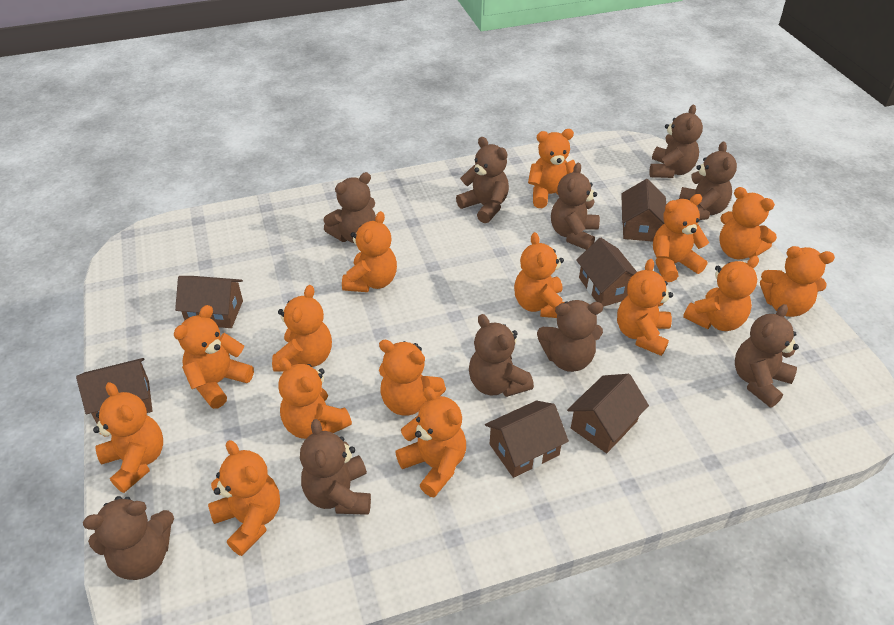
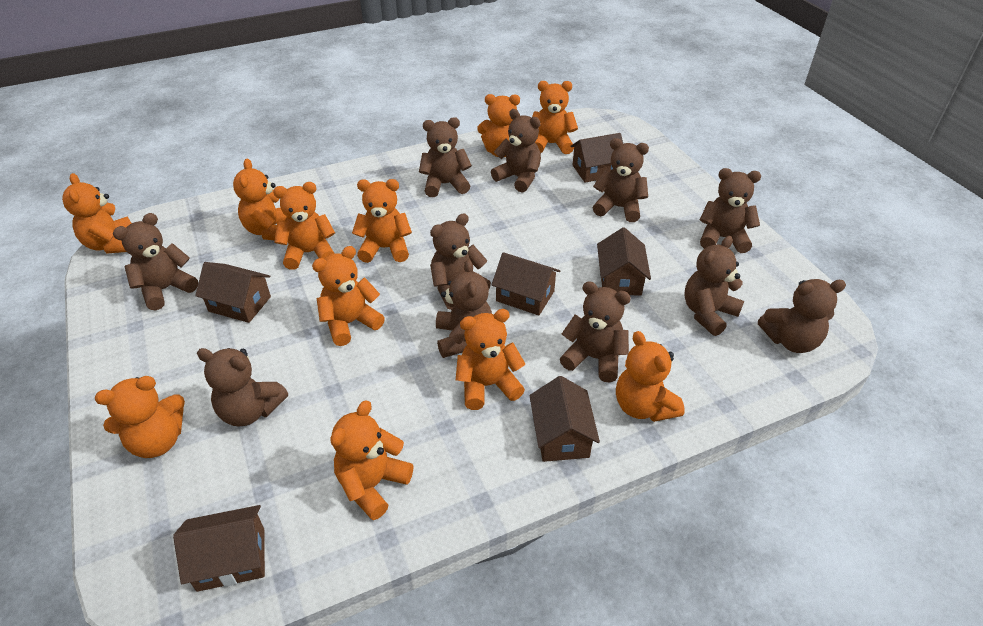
brown teddy bear: [83,496,174,580] [300,419,371,515] [324,172,376,243] [456,137,509,223] [469,314,534,397] [537,300,603,372] [551,163,600,250] [649,105,703,178] [679,142,737,220] [735,304,799,407] = 10 -> [113,213,198,310] [197,348,288,427] [419,117,472,197] [430,213,491,310] [436,259,492,358] [491,109,541,193] [560,282,631,382] [593,138,649,222] [684,236,744,336] [700,168,761,253] [758,279,846,353] = 11
orange teddy bear: [93,382,163,493] [174,305,254,409] [208,440,280,556] [272,285,332,372] [278,357,352,439] [342,211,397,292] [379,340,446,416] [395,386,466,497] [514,232,565,318] [528,129,576,208] [617,259,673,356] [653,194,709,282] [683,256,759,331] [719,187,777,259] [760,246,835,317] = 15 -> [62,173,131,254] [95,376,185,458] [233,158,287,240] [273,182,335,270] [312,246,385,346] [330,400,414,520] [352,179,412,263] [456,309,525,410] [477,94,520,157] [532,81,578,154] [616,331,685,422] = 11

